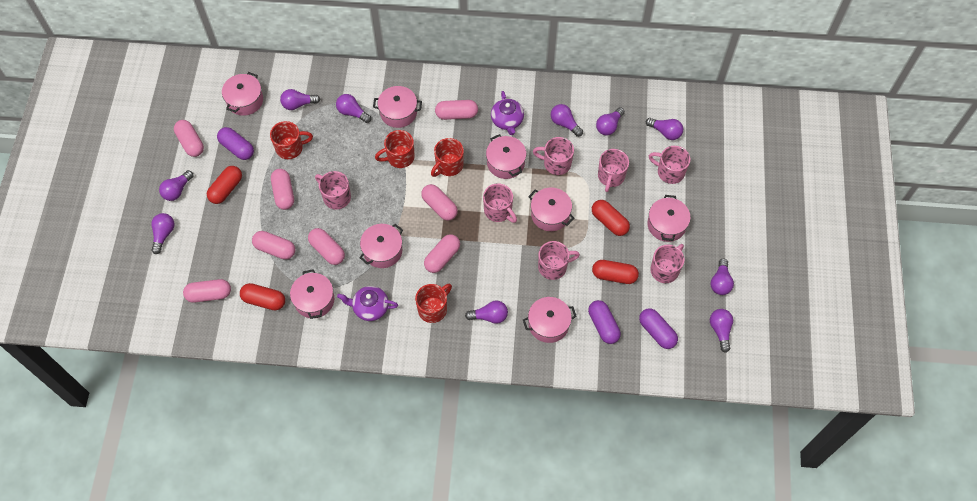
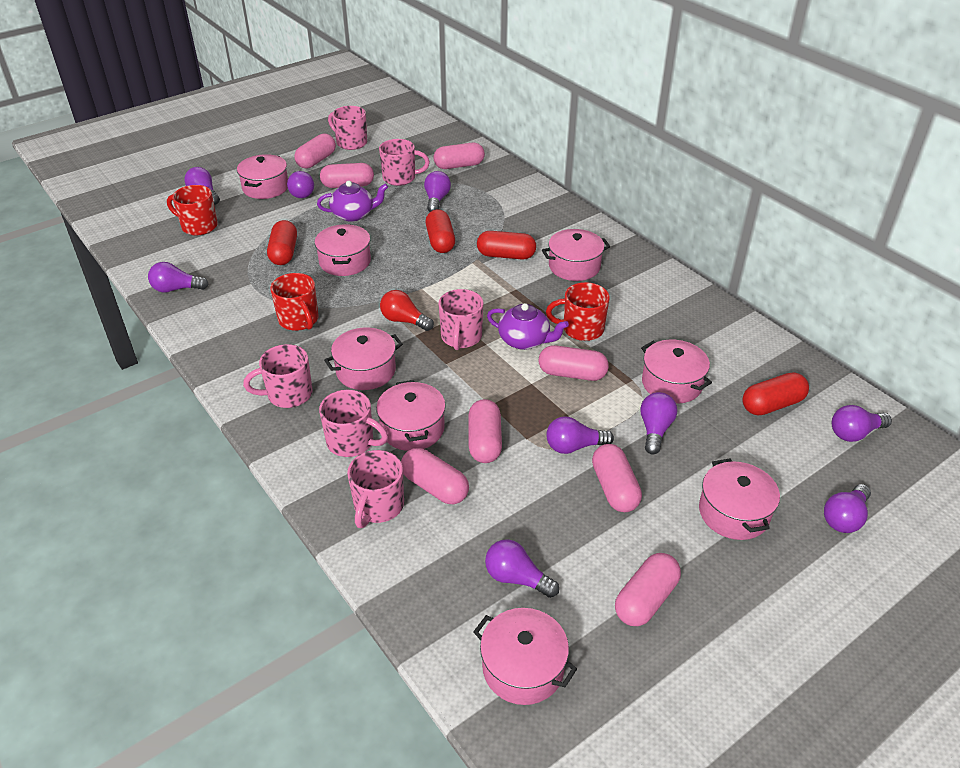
pink mug: [315,171,351,210] [483,183,517,223] [533,137,574,175] [538,241,580,280] [598,149,629,192] [649,146,690,184] [650,244,685,283] = 7 -> [243,344,313,408] [319,390,388,457] [328,106,367,150] [347,450,404,528] [379,139,430,186] [438,289,483,350] = 6
purple capsule: [217,127,254,160] [588,300,621,344] [639,308,678,349] = 3 -> none = 0
purple light bulb: [151,213,175,254] [159,170,194,201] [280,89,320,110] [336,94,371,123] [465,301,508,324] [551,104,583,137] [596,107,625,135] [646,118,683,140] [710,309,733,353] [711,259,734,295] = 10 -> [148,262,208,293] [184,167,220,205] [287,171,314,198] [424,171,451,212] [485,539,559,598] [546,417,614,454] [640,392,677,455] [824,484,871,533] [831,405,892,442] = 9
red light bulb: none = 0 -> [380,290,434,331] = 1
red mug: [270,121,313,159] [375,130,415,168] [415,284,452,323] [431,138,464,177] = 4 -> [167,185,218,235] [270,273,319,331] [546,282,610,341] = 3

